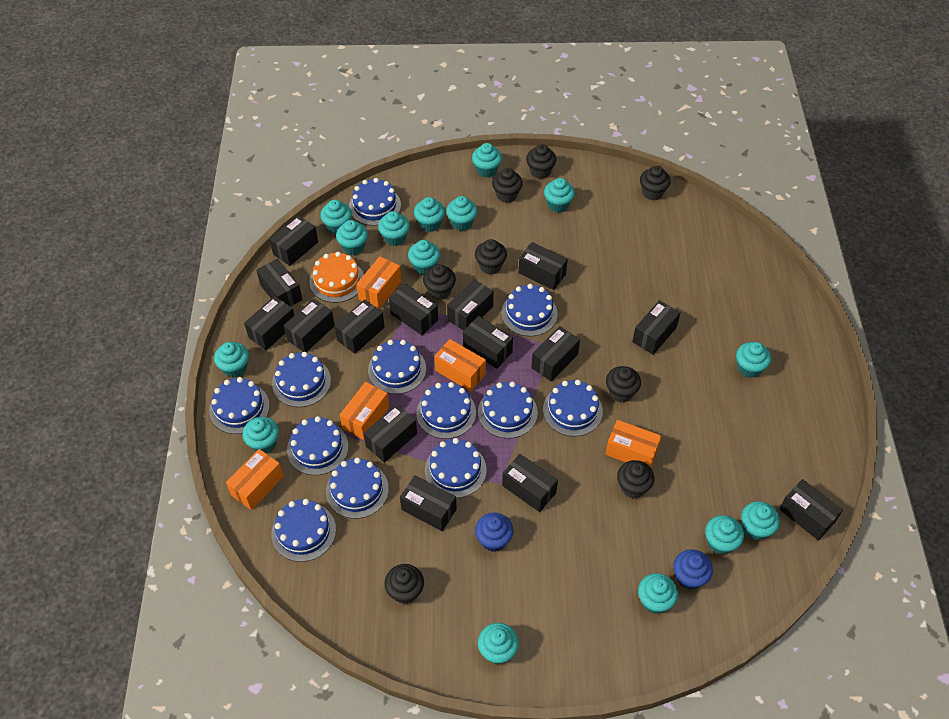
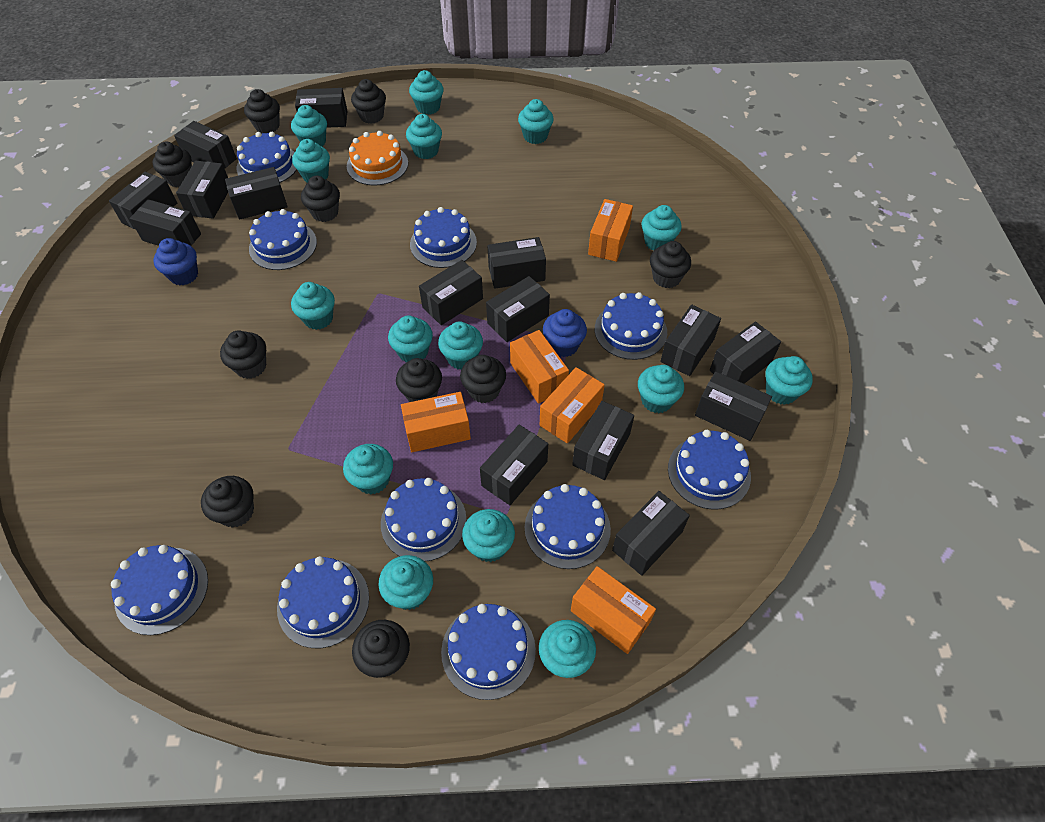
black cupcake: [384,564,424,604] [423,264,456,300] [475,239,507,274] [492,168,523,203] [526,144,556,179] [606,366,641,402] [617,460,654,498] [640,166,671,200] = 8 -> [153,141,192,187] [201,476,254,528] [220,330,266,379] [244,89,280,134] [301,176,340,222] [351,79,386,124] [352,620,410,678] [396,358,442,402] [460,355,506,403] [650,241,691,288] = 10
blue cake: [209,377,270,434] [271,499,336,562] [272,352,331,407] [287,416,348,475] [326,458,389,519] [349,178,401,226] [368,340,426,394] [416,382,476,439] [425,438,487,498] [478,382,538,439] [501,284,558,336] [543,380,603,437] = 12 -> [111,545,208,635] [236,132,297,183] [249,209,317,270] [277,556,369,648] [381,478,467,562] [410,207,477,268] [441,604,536,700] [525,484,611,569] [595,292,667,360] [668,430,751,510] = 10

